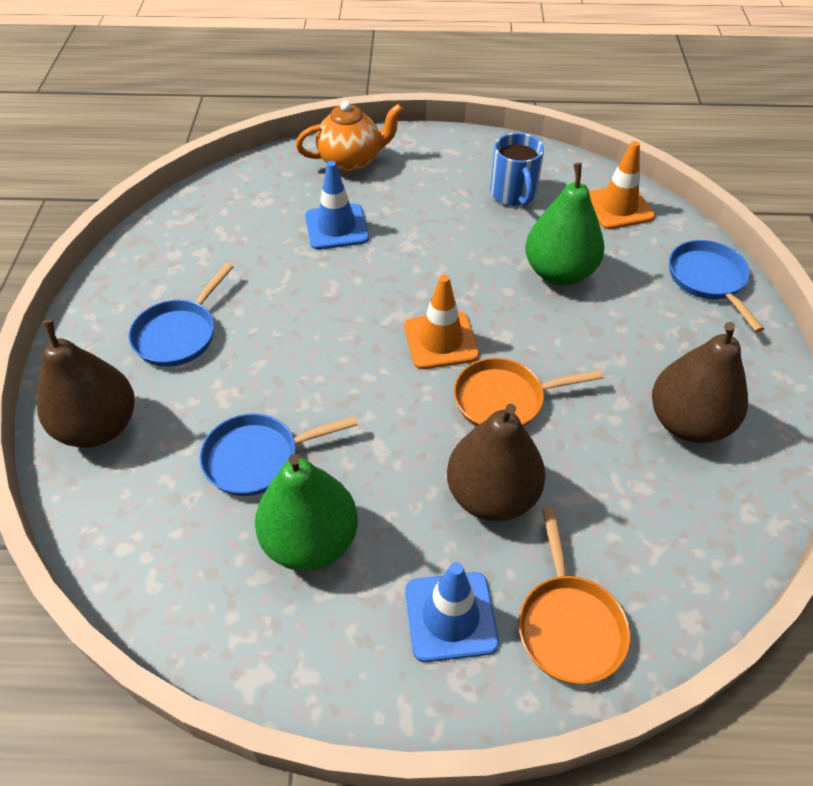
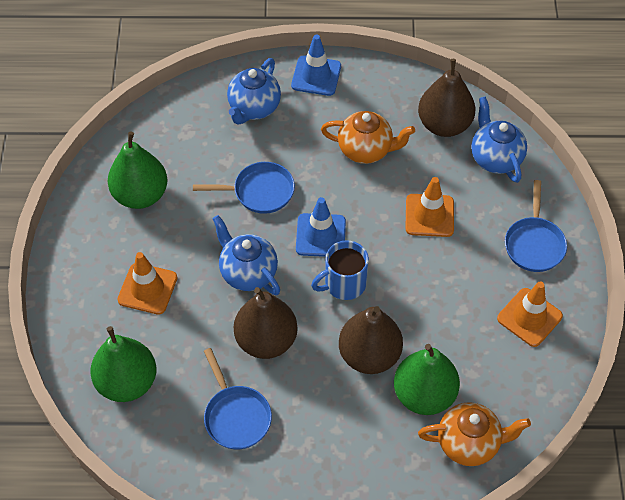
blue teapot: none = 0 -> [213,215,280,295] [227,58,281,124] [471,97,527,183] = 3
green pear: [255,454,358,571] [525,163,605,285] = 2 -> [90,326,156,402] [108,131,167,209] [394,344,460,415] = 3
orange pan: [454,358,603,427] [518,508,630,684] = 2 -> none = 0
orange teapot: [296,101,403,173] = 1 -> [321,111,415,164] [418,402,531,466] = 2
orange traffic cone: [404,275,479,369] [589,141,655,229] = 2 -> [117,252,178,315] [405,177,454,237] [497,282,563,347] = 3

